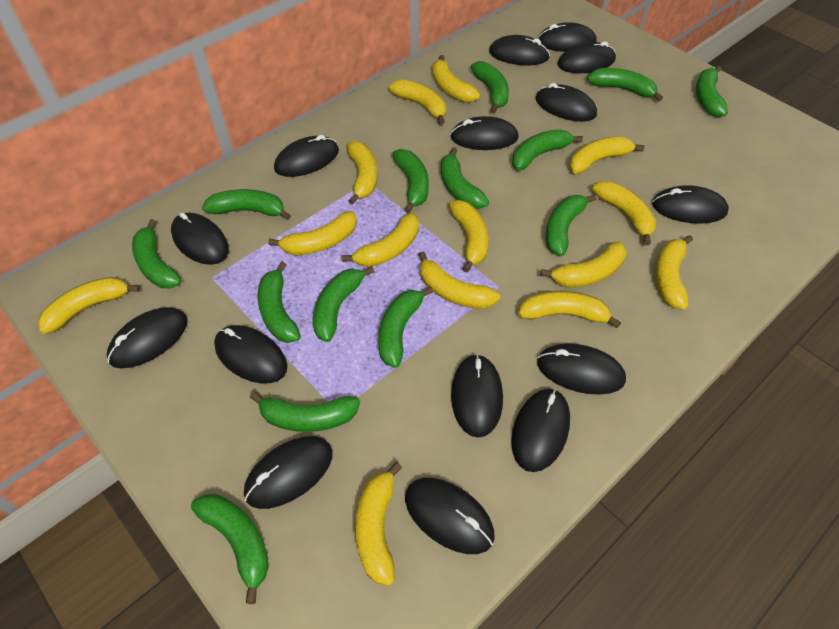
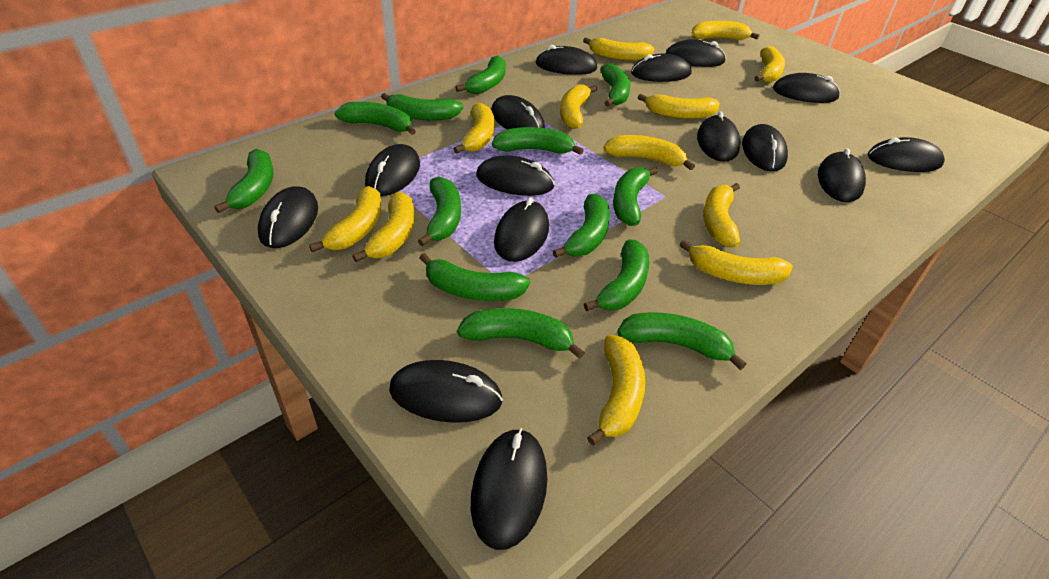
green banana: [132,219,182,288] [191,494,269,604] [202,189,291,220] [250,392,360,432] [258,261,301,343] [313,266,374,342] [378,286,433,368] [392,149,429,213] [441,147,489,209] [471,61,509,113] [512,129,583,170] [546,194,597,256] [587,68,663,101] [696,66,728,117] = 14 -> [214,149,274,213] [335,102,416,135] [381,93,463,120] [418,176,461,246] [420,253,530,301] [455,55,506,94] [457,308,585,359] [492,127,584,155] [553,194,610,258] [584,240,649,311] [600,63,630,106] [613,167,658,226] [617,312,746,370] = 13
yellow banana: [38,277,140,334] [268,211,357,255] [342,213,419,267] [347,141,377,205] [355,462,402,586] [389,79,446,124] [418,251,500,309] [432,55,480,102] [449,200,489,272] [518,291,621,328] [541,241,626,287] [569,137,644,174] [592,181,656,245] [655,235,693,310] = 14 -> [309,186,382,252] [352,192,415,262] [454,103,495,154] [560,84,597,129] [583,37,654,61] [587,335,645,446] [603,135,695,170] [638,94,720,119] [680,239,793,285] [692,21,760,40] [703,183,740,247] [755,46,785,83] = 12

